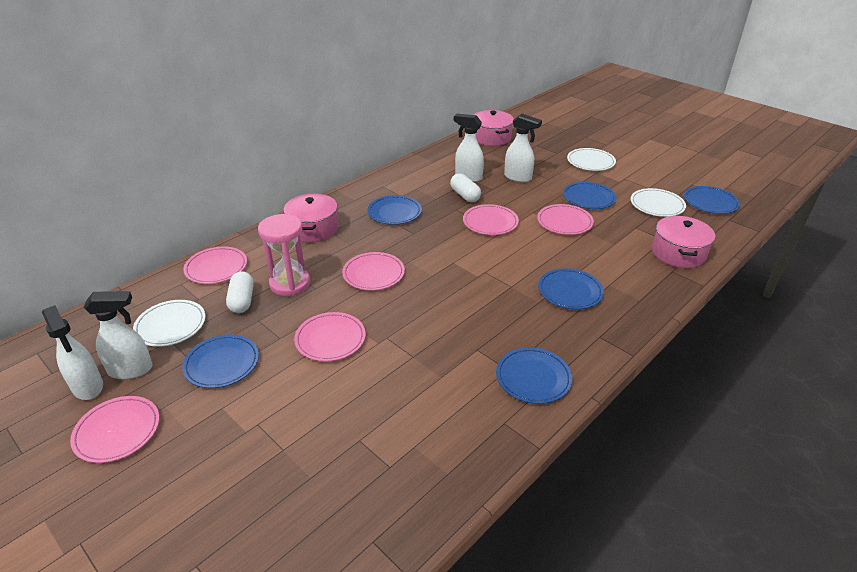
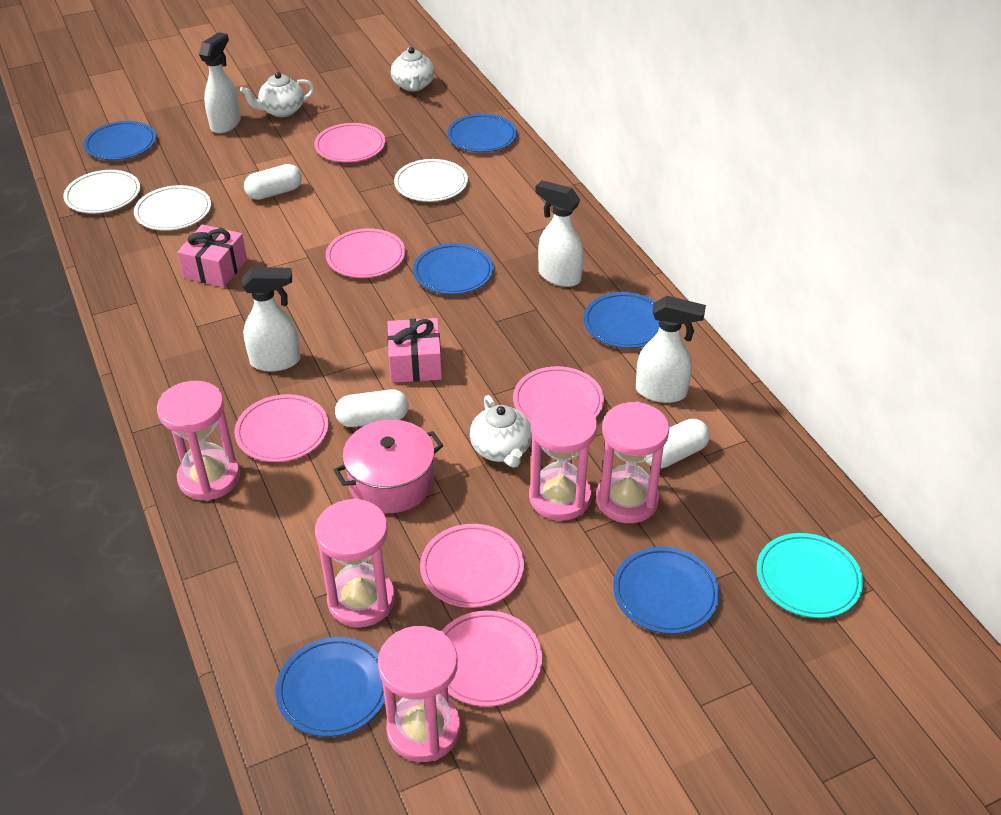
pink gift: none = 0 -> [177,224,247,287] [387,318,442,383] = 2
pink hourglass: [258,214,310,296] = 1 -> [157,381,240,501] [315,498,395,627] [378,626,461,762] [529,399,597,521] [596,401,669,523] = 5
pink pot: [283,194,338,242] [474,110,514,146] [652,216,715,268] = 3 -> [334,420,443,513] = 1
turquoise plate: none = 0 -> [757,533,863,618] = 1
white capsule: [226,271,254,313] [450,173,481,202] = 2 -> [244,164,302,200] [335,389,409,427] [645,419,710,468] = 3
white teapot: none = 0 -> [240,72,314,117] [391,47,434,91] [470,395,532,468] = 3

